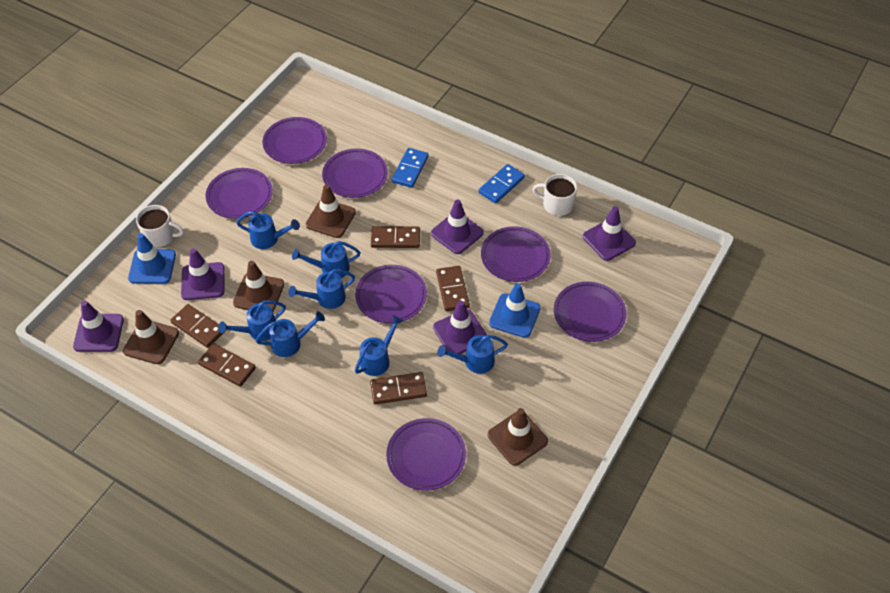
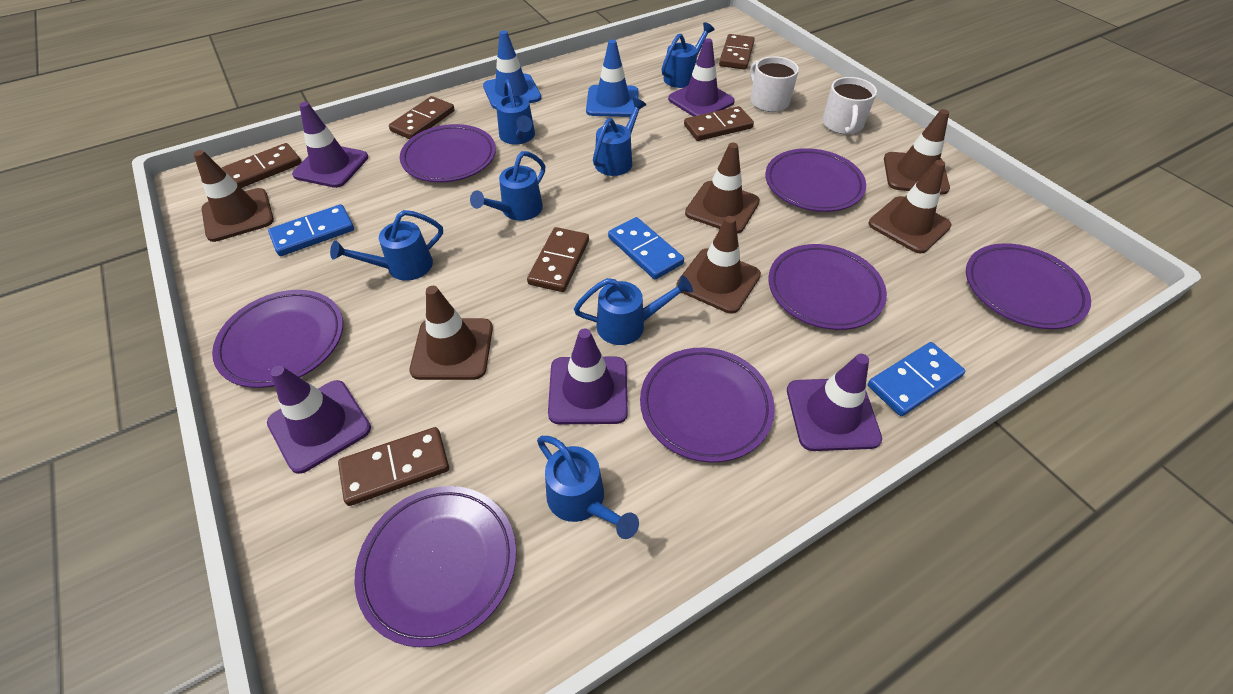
blue domino: [392,148,429,188] [479,164,525,204] = 2 -> [268,204,354,256] [608,217,684,280] [868,342,965,416] = 3
brown domino: [171,304,223,348] [198,343,256,387] [370,372,427,405] [371,226,420,248] [436,266,470,311] = 5 -> [221,143,301,188] [338,427,449,506] [389,96,455,139] [527,227,589,292] [684,106,754,141] [719,34,755,70] = 6
brown traffic cone: [123,310,179,364] [233,261,284,311] [306,185,356,238] [487,408,548,466] = 4 -> [194,150,274,242] [410,286,493,380] [676,216,761,313] [685,143,760,234] [869,160,952,254] [884,109,950,194] = 6

